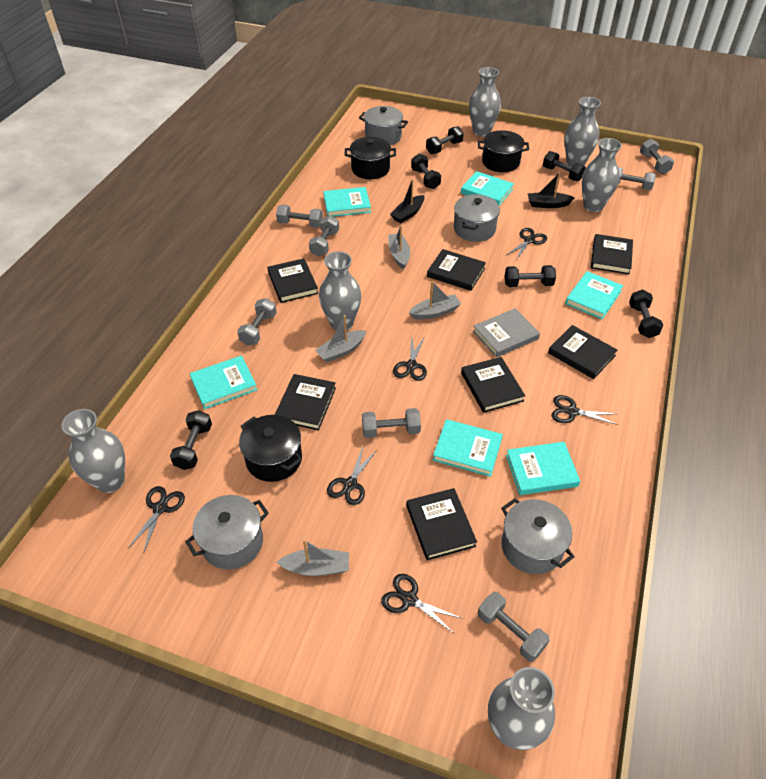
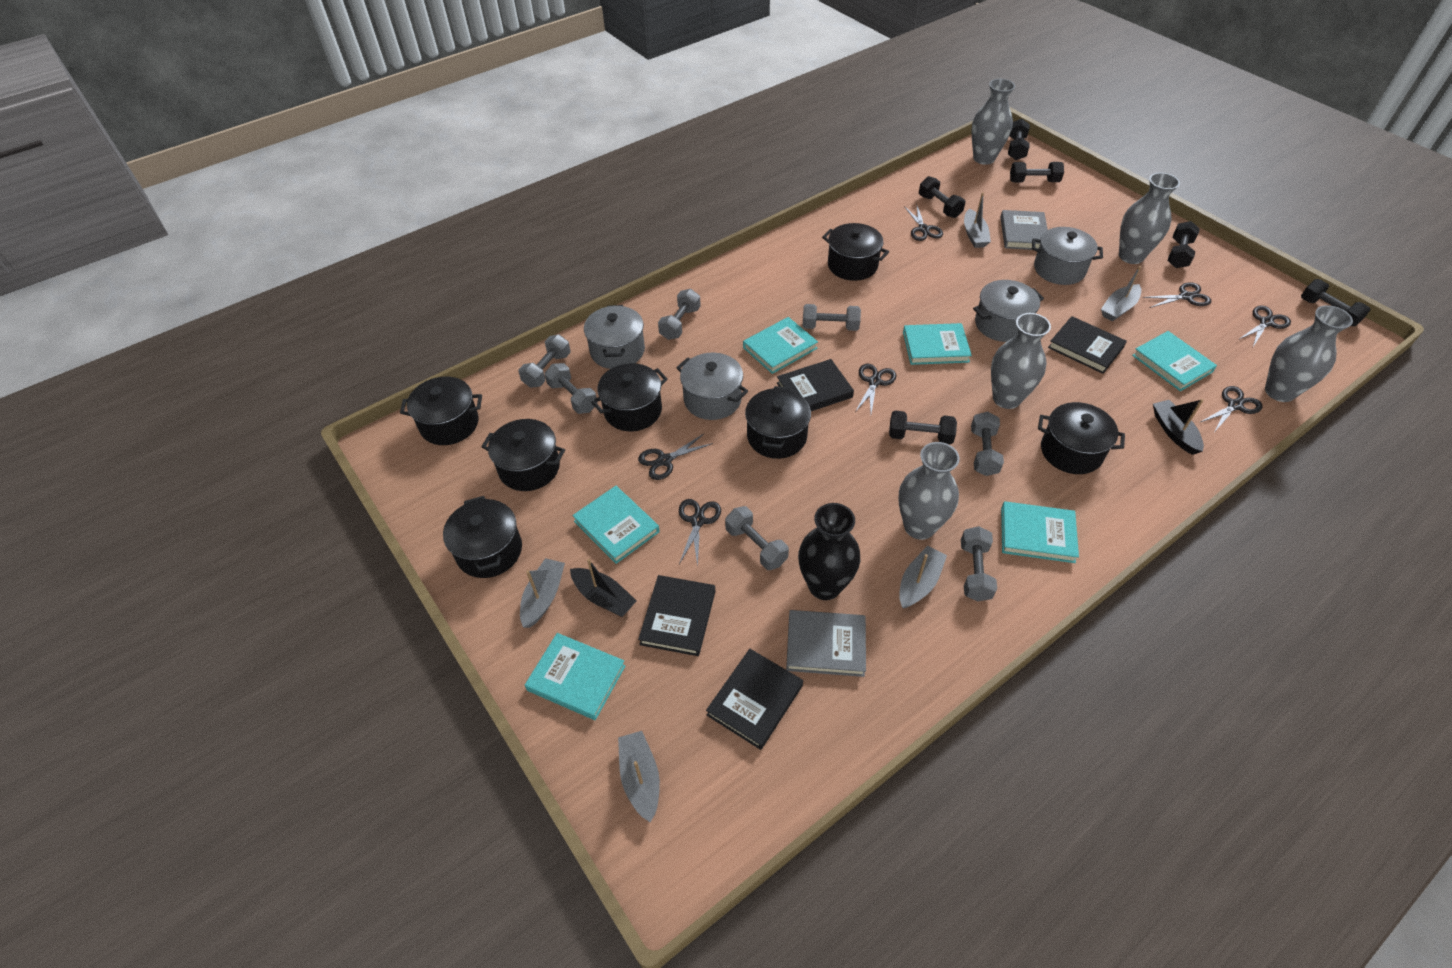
black book: [267,258,318,303] [275,374,336,431] [406,488,477,560] [427,249,486,291] [461,357,525,413] [548,325,618,379] [591,234,633,274] = 7 -> [638,575,715,656] [706,649,803,750] [777,359,854,411] [1048,316,1127,374] = 4
black pot: [239,415,302,482] [344,137,396,179] [478,130,529,172] = 3 -> [400,377,482,445] [443,496,522,578] [481,419,565,491] [591,363,668,432] [745,386,811,459] [822,223,889,281] [1038,402,1125,474] = 7
black scissors: [128,486,185,552] [327,447,377,505] [381,574,461,633] [393,335,427,381] [507,228,547,260] [551,395,618,425] = 6 -> [638,434,713,480] [679,499,721,567] [855,364,896,413] [904,206,943,241] [1143,282,1211,308] [1199,386,1263,432] [1238,305,1291,347] = 7
black vase: none = 0 -> [798,503,860,600] = 1
grey boat: [277,539,349,576] [315,315,366,362] [388,225,410,269] [409,281,461,319] = 4 -> [520,558,565,628] [618,731,660,823] [899,546,947,609] [964,192,991,248] [1101,266,1141,321] = 5
grey book: [473,308,540,357] = 1 -> [786,610,866,677] [1000,210,1048,250] = 2
grey vase: [61,409,125,493] [319,251,361,330] [469,67,501,136] [488,667,555,750] [565,97,601,167] [582,138,622,212] = 6 -> [899,442,960,540] [971,79,1015,165] [991,313,1051,409] [1119,173,1180,264] [1265,305,1353,402] = 5

